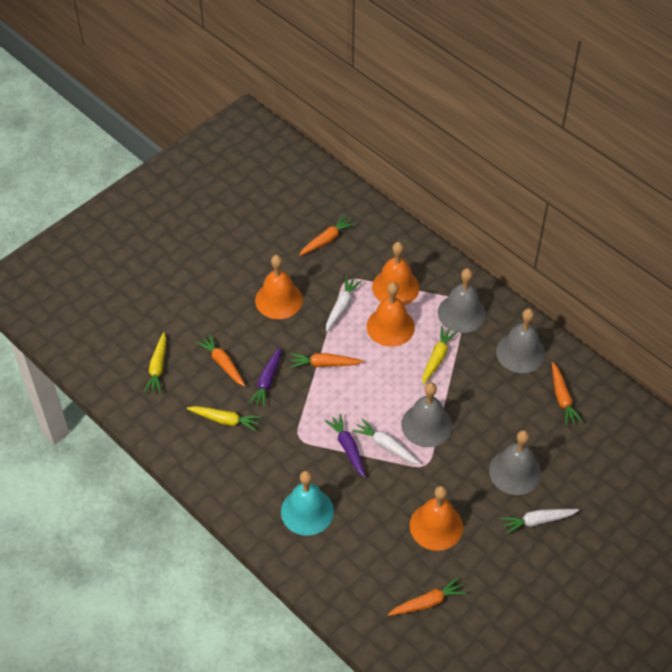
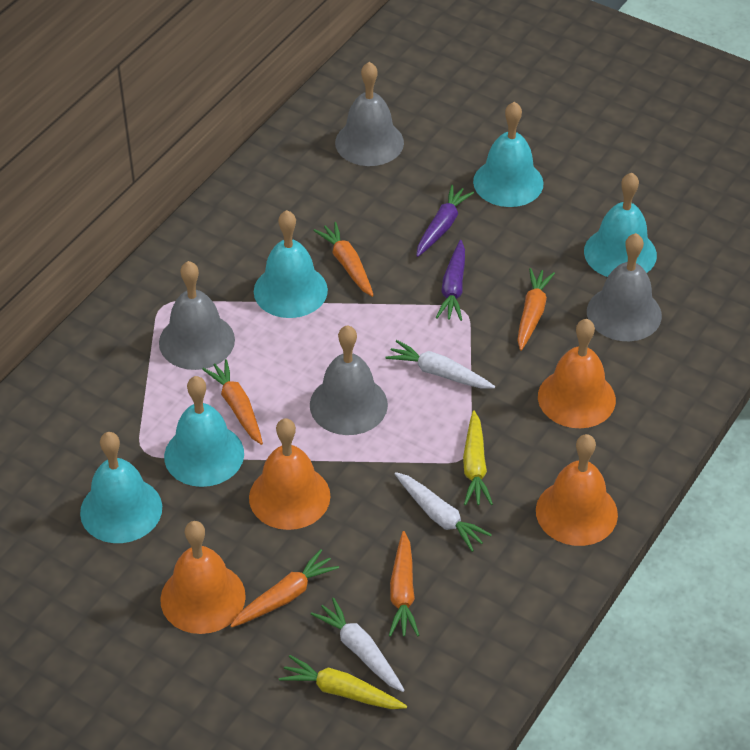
turquoise bell: [281,471,334,535] = 1 -> [80,432,162,543] [164,376,244,487] [254,210,328,318] [473,102,544,207] [584,173,657,277] = 5
yellow carrot: [144,332,166,394] [187,406,261,431] [422,326,457,385] = 3 -> [279,655,407,709] [463,410,493,506] = 2

